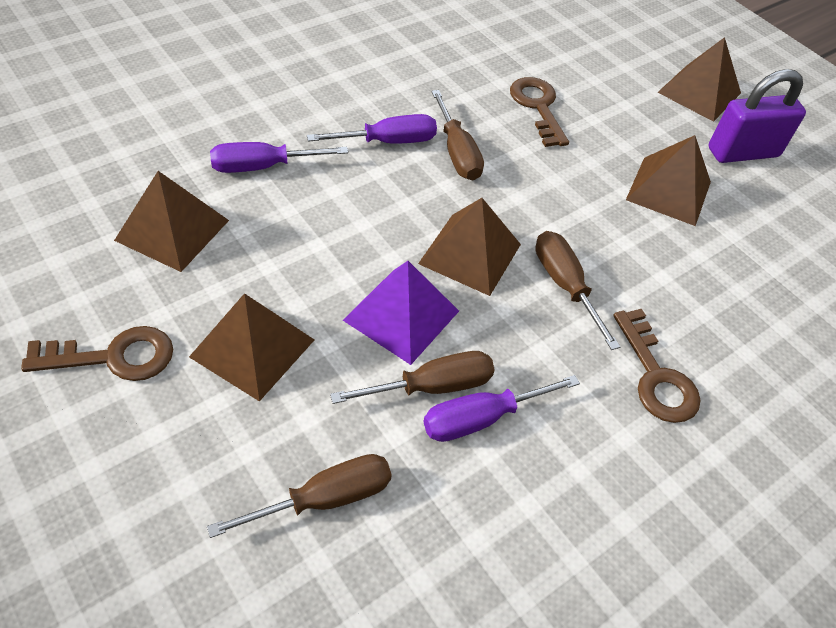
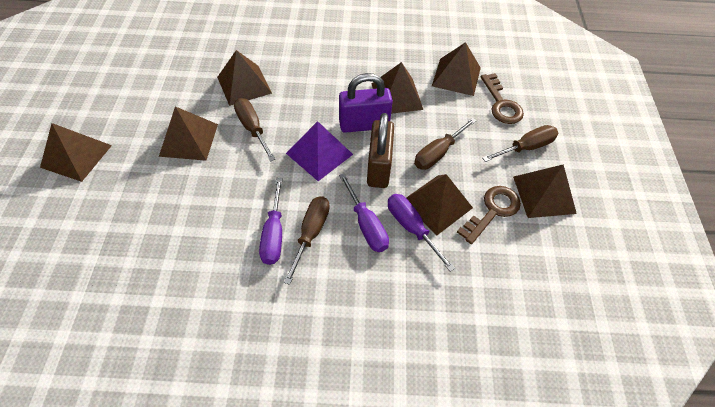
brown key: [21,326,173,381] [510,77,569,147] [613,309,701,423] = 3 -> [457,186,521,244] [481,73,524,124] = 2
brown padlock: none = 0 -> [367,113,394,188] = 1
brown pyramid: [114,171,229,272] [189,293,314,402] [418,198,521,296] [626,135,711,226] [658,37,741,122] = 5 -> [40,123,112,182] [159,106,218,161] [217,50,272,106] [372,62,423,114] [406,174,473,235] [432,42,481,96] [513,164,577,218] = 7

